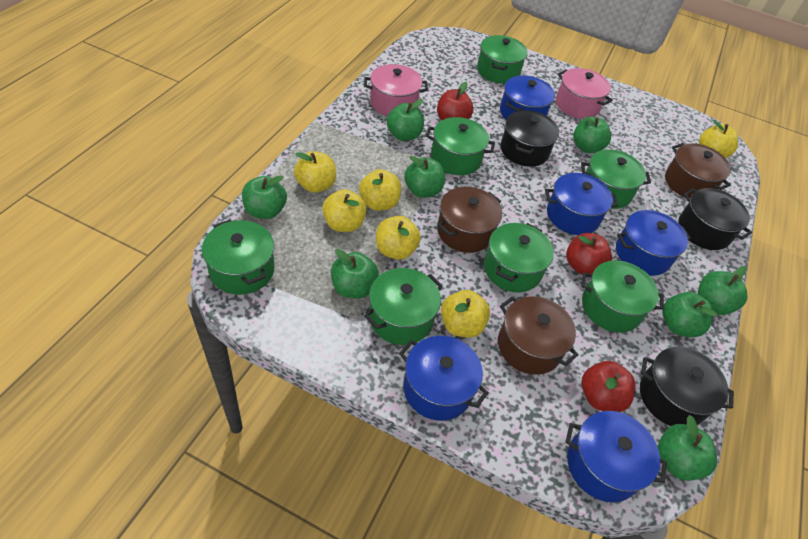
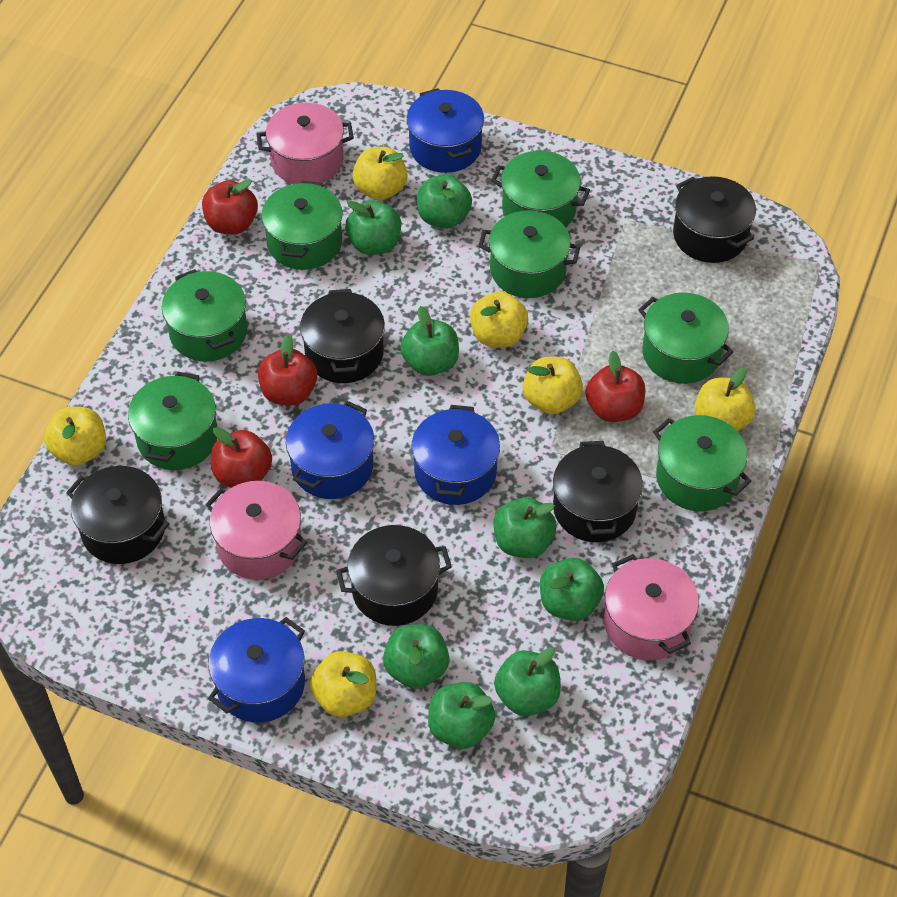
black pot: [501,110,559,167] [640,346,734,426] [678,188,752,250] = 3 -> [66,466,170,564] [300,289,385,383] [336,525,452,626] [553,441,643,542] [673,176,756,263] = 5
blue pot: [399,336,489,421] [500,75,555,119] [545,173,619,235] [566,411,667,503] [616,210,691,276] = 5 -> [208,617,305,723] [286,401,374,499] [407,88,484,173] [411,405,500,505] = 4
brown pot: [437,187,502,253] [498,296,579,375] [665,143,731,198] = 3 -> none = 0
pink pot: [364,64,428,116] [556,68,613,119] = 2 -> [205,481,307,580] [257,103,354,184] [604,554,699,660] = 3
red apple: [437,82,473,120] [566,233,612,275] [582,361,636,412] = 3 -> [202,179,258,234] [211,427,272,488] [258,334,317,405] [586,351,645,422] = 4

